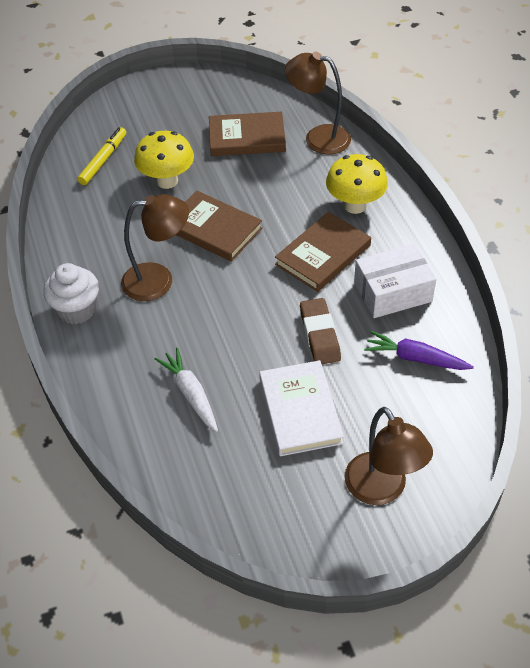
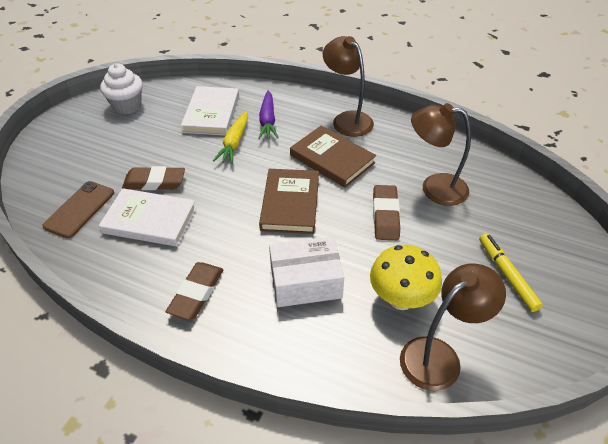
brown book: [176,191,262,262] [209,112,286,156] [275,212,371,292] = 3 -> [259,169,319,234] [290,125,376,188] = 2
brown eraser: [300,298,341,364] = 1 -> [122,166,185,190] [166,262,223,320] [373,185,400,240] = 3
brown phone: none = 0 -> [42,181,114,238] = 1
white book: [259,360,344,456] = 1 -> [99,188,197,247] [181,86,239,136] = 2
white carrot: [155,348,218,432] = 1 -> none = 0
yellow carrot: none = 0 -> [213,111,248,164] = 1
yellow mushroom: [134,131,194,189] [326,154,388,214] = 2 -> [370,245,442,310] = 1

